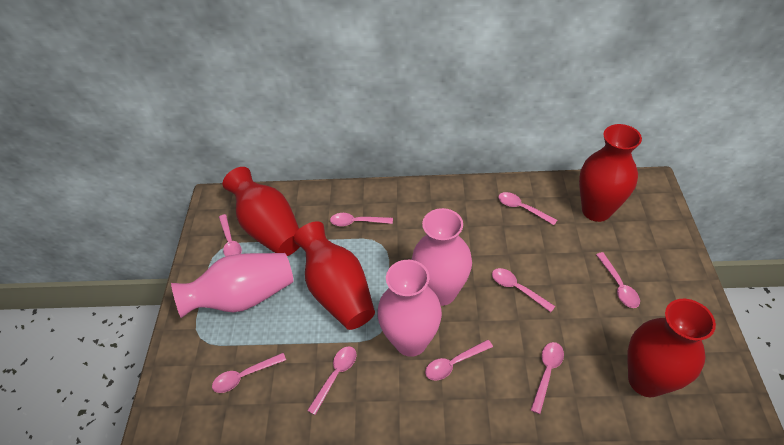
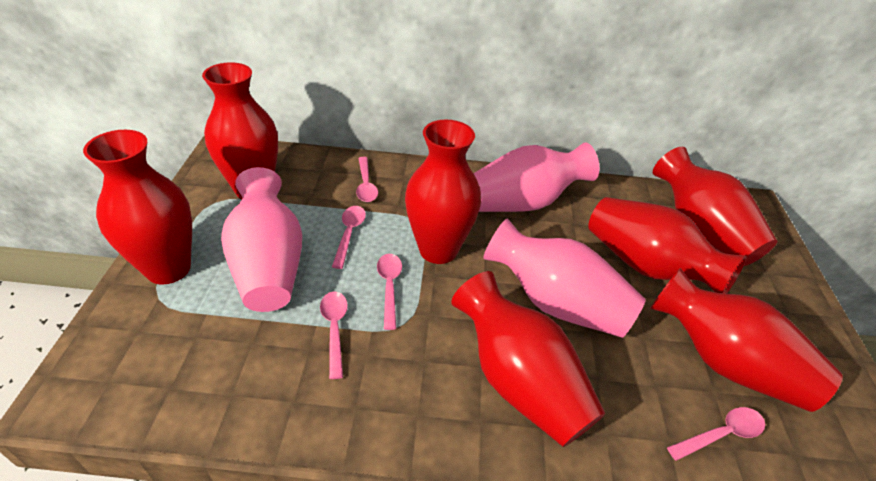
pink spoon: [212,353,286,393] [219,214,242,257] [307,346,357,415] [330,213,393,226] [425,340,493,381] [492,268,555,312] [498,192,557,225] [531,342,564,414] [596,252,640,308] = 9 -> [320,291,348,379] [332,206,366,269] [356,157,378,202] [377,254,402,330] [667,407,765,461] = 5
red vase: [223,167,300,256] [293,221,375,330] [579,124,642,222] [627,299,716,397] = 4 -> [83,130,192,285] [202,62,278,199] [405,120,481,264] [451,271,605,447] [588,197,747,294] [650,268,843,412] [653,147,777,266] = 7

